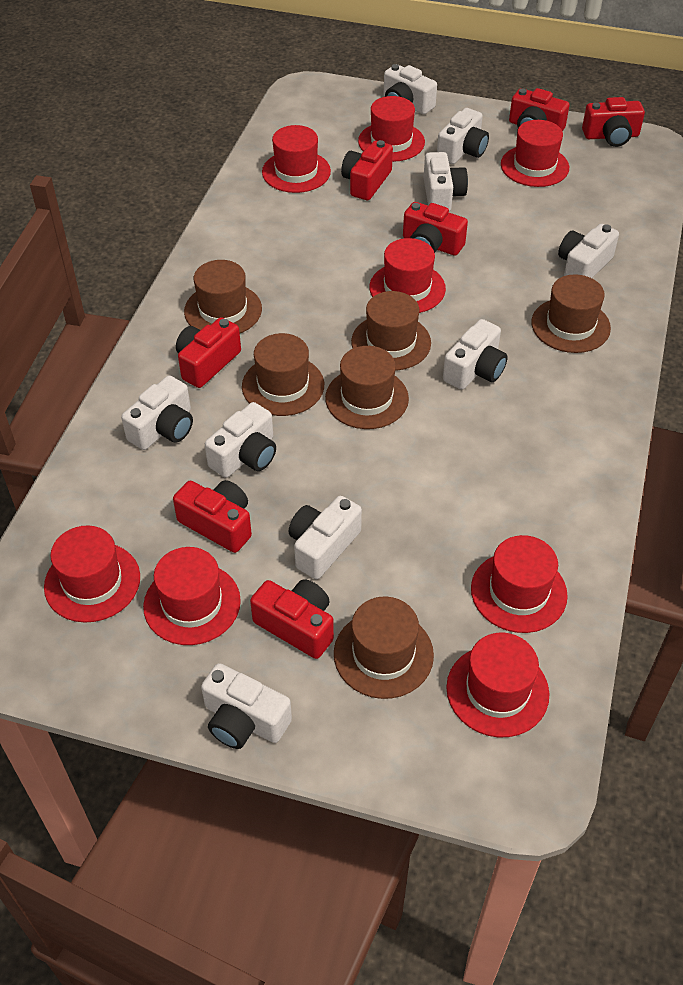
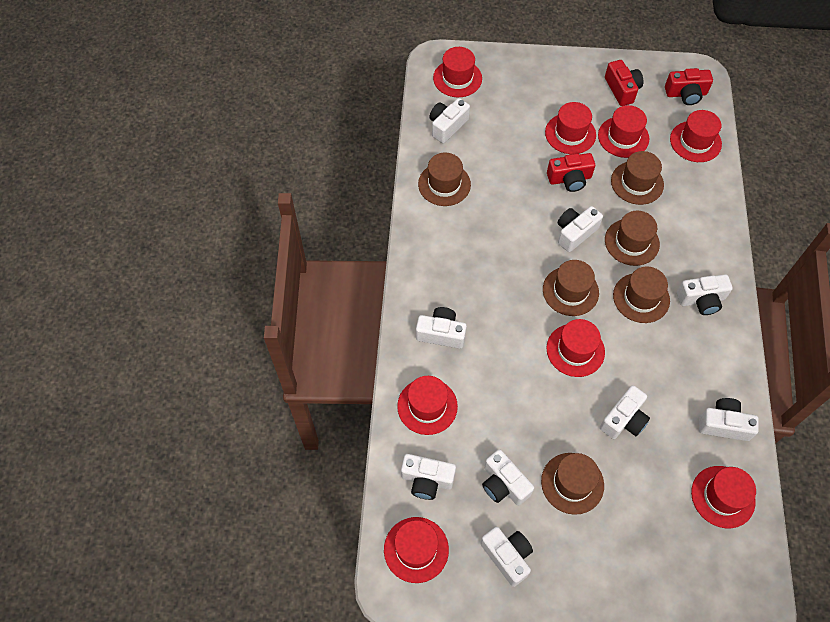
red camera: [173,480,252,553] [176,317,241,388] [250,579,334,659] [341,140,393,200] [403,202,468,256] [509,88,569,131] [582,97,645,147] = 7 -> [547,153,595,192] [605,60,643,106] [665,68,713,105] = 3

